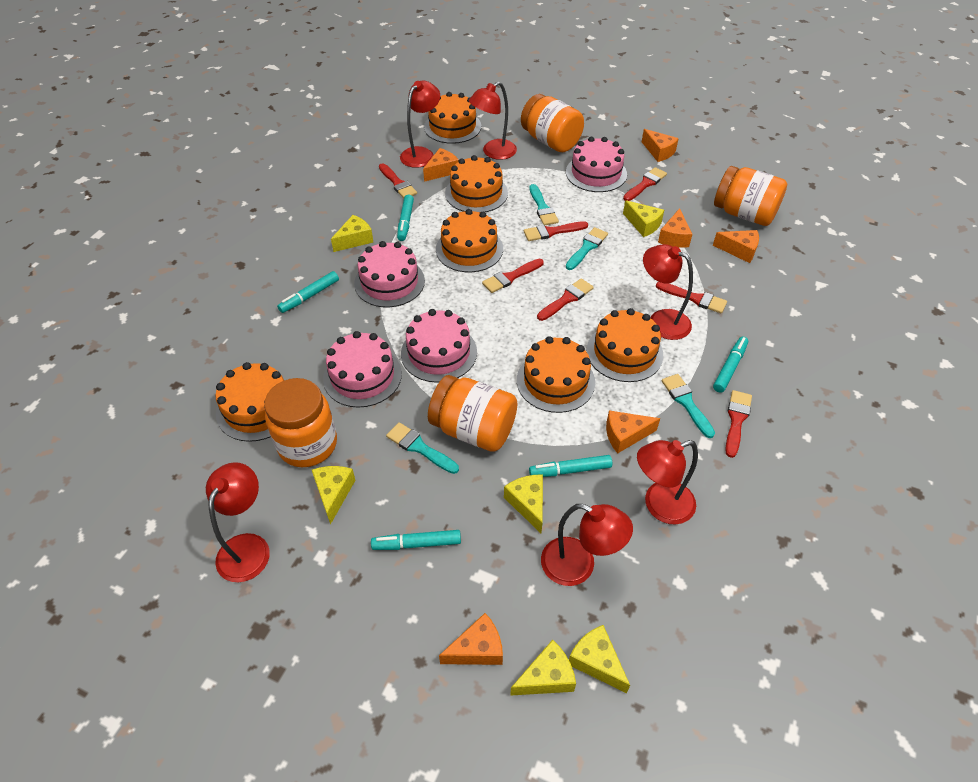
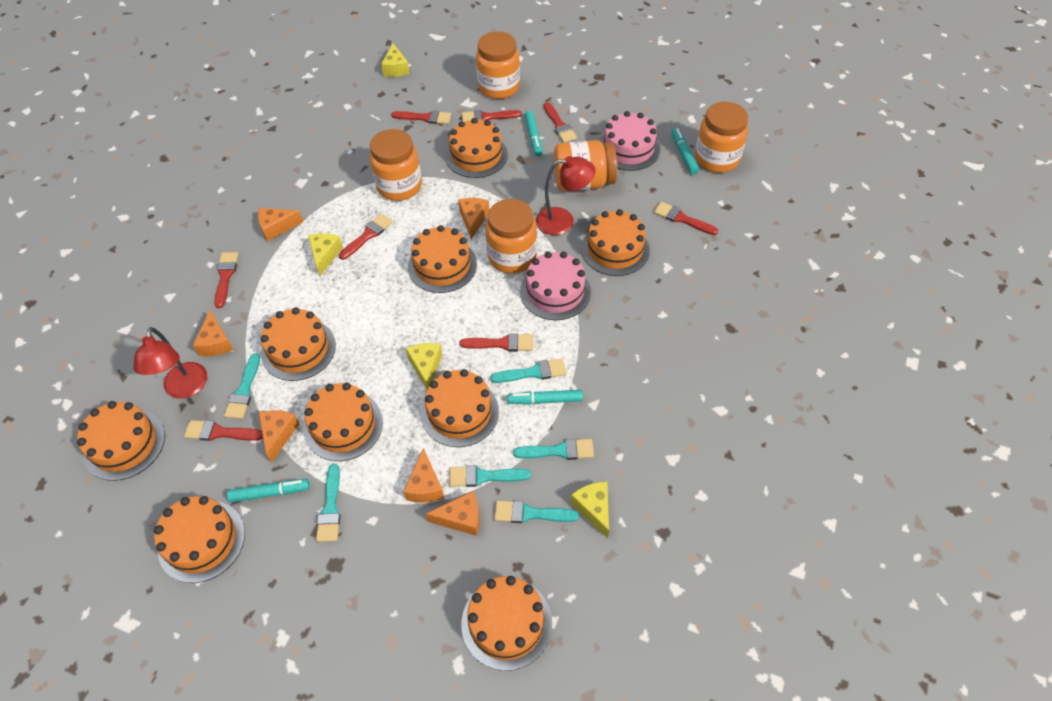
orange cake: [215,362,284,442] [424,92,481,144] [436,209,503,272] [445,155,508,213] [517,336,595,413] [587,308,663,382] = 6 -> [77,401,165,481] [154,496,245,583] [261,307,336,381] [304,382,383,461] [408,225,477,293] [421,369,499,447] [445,118,508,178] [461,576,552,671] [581,209,650,276] = 9
orange jar: [264,378,337,467] [428,375,517,452] [521,94,584,152] [714,166,787,226] = 4 -> [370,129,422,201] [476,31,520,99] [485,199,537,274] [554,140,617,191] [695,102,748,173] = 5
pink cake: [323,331,402,408] [354,241,425,307] [401,309,477,383] [566,137,627,192] = 4 -> [520,251,591,320] [599,111,660,171] = 2
red brush: [379,163,417,198] [482,259,544,293] [524,221,588,241] [537,278,594,321] [623,167,667,201] [656,282,727,313] [725,390,752,458] = 7 -> [184,420,263,441] [214,252,238,308] [339,214,393,260] [391,110,451,124] [460,333,533,351] [462,110,522,122] [544,102,577,143] [654,202,718,235] = 8
red lamp: [206,462,270,582] [400,81,440,168] [469,82,517,160] [541,504,633,586] [637,440,698,524] [643,244,693,340] = 6 -> [133,327,207,399] [536,156,595,235] = 2
turquoise brush: [386,422,459,474] [529,184,559,225] [566,227,608,270] [662,374,715,438] = 4 -> [224,353,260,419] [316,464,341,542] [449,465,531,487] [490,359,566,383] [494,501,579,523] [513,439,594,460] = 6
turquoise marker: [277,271,339,313] [371,530,461,550] [397,194,414,241] [529,455,612,477] [713,337,748,393] = 5 -> [227,479,310,503] [508,390,583,405] [524,111,543,156] [672,128,699,175] = 4
yellow cheese: [312,466,356,525] [331,215,373,252] [504,475,543,533] [510,640,576,696] [569,625,630,693] [623,200,664,237] = 6 -> [308,233,343,276] [381,43,410,77] [406,343,442,389] [571,481,609,538] = 4

